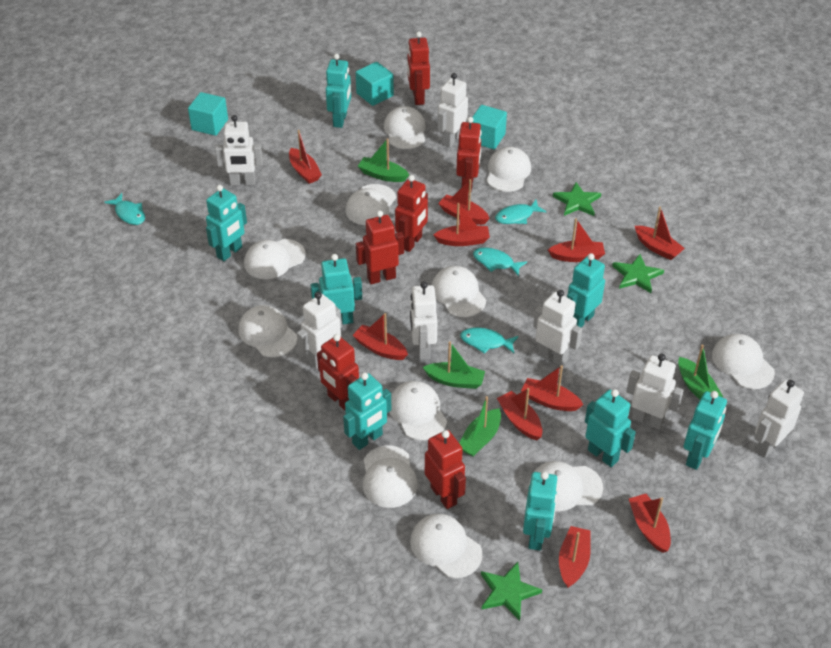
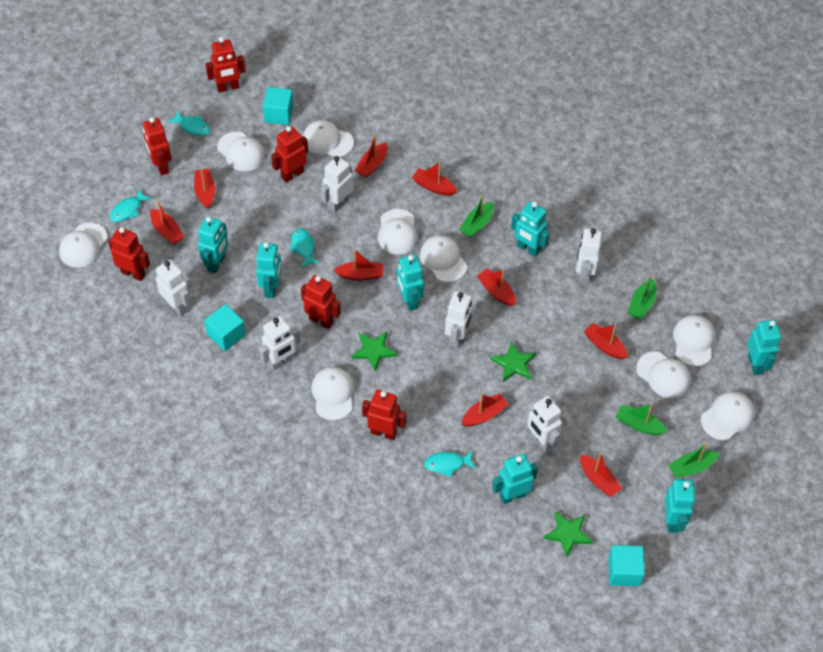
red boat: [289,130,322,184] [352,313,408,360] [434,203,490,246] [438,179,490,225] [497,388,542,440] [521,365,584,411] [548,218,605,262] [559,526,591,588] [629,494,671,553] [635,206,685,260] = 10 -> [150,201,184,245] [194,169,215,209] [334,249,383,281] [355,134,388,178] [412,161,457,196] [461,393,509,426] [477,268,516,306] [580,453,622,497] [584,323,628,359] = 9
turquoise robot: [206,185,247,261] [311,254,362,324] [326,54,351,128] [343,372,392,450] [523,471,558,551] [567,253,605,328] [585,389,636,467] [683,391,727,470] = 8 -> [198,216,228,273] [256,242,282,298] [397,254,424,311] [492,454,538,504] [511,201,550,257] [665,479,696,533] [747,320,781,375] = 7
white cap: [238,305,297,357] [244,239,306,279] [345,184,396,225] [363,446,418,508] [384,106,426,149] [389,381,447,440] [410,514,482,578] [432,266,486,317] [486,147,531,192] [528,461,603,511] [712,334,775,389] = 11 -> [59,223,108,268] [217,132,265,171] [303,120,354,157] [311,367,354,420] [378,209,418,255] [420,235,467,282] [636,352,691,398] [673,315,715,366] [701,392,755,440] = 9
white robot: [215,115,263,185] [297,292,342,369] [410,281,437,360] [438,73,468,148] [533,290,582,366] [626,354,684,429] [755,380,804,458] = 7 -> [156,260,191,316] [259,316,300,371] [321,156,353,213] [445,291,473,348] [526,396,562,452] [576,228,602,285] = 6

